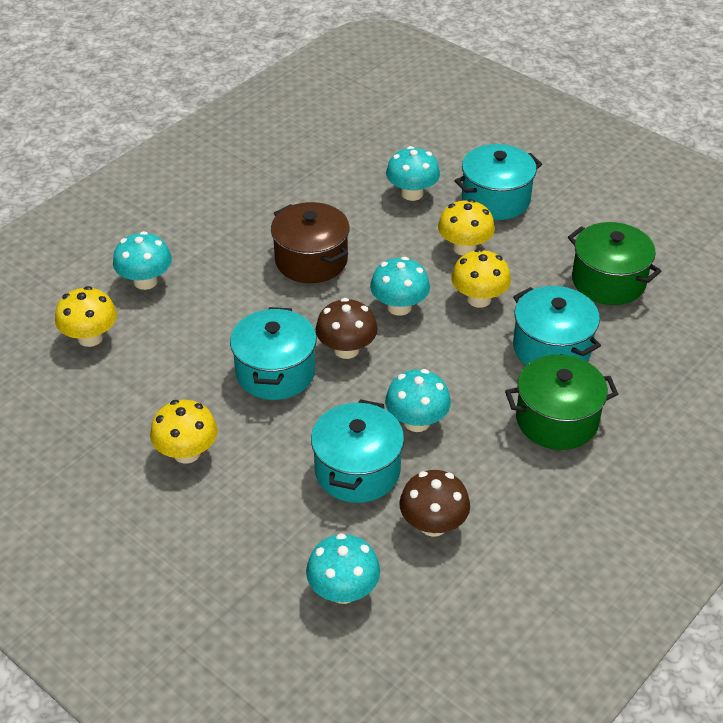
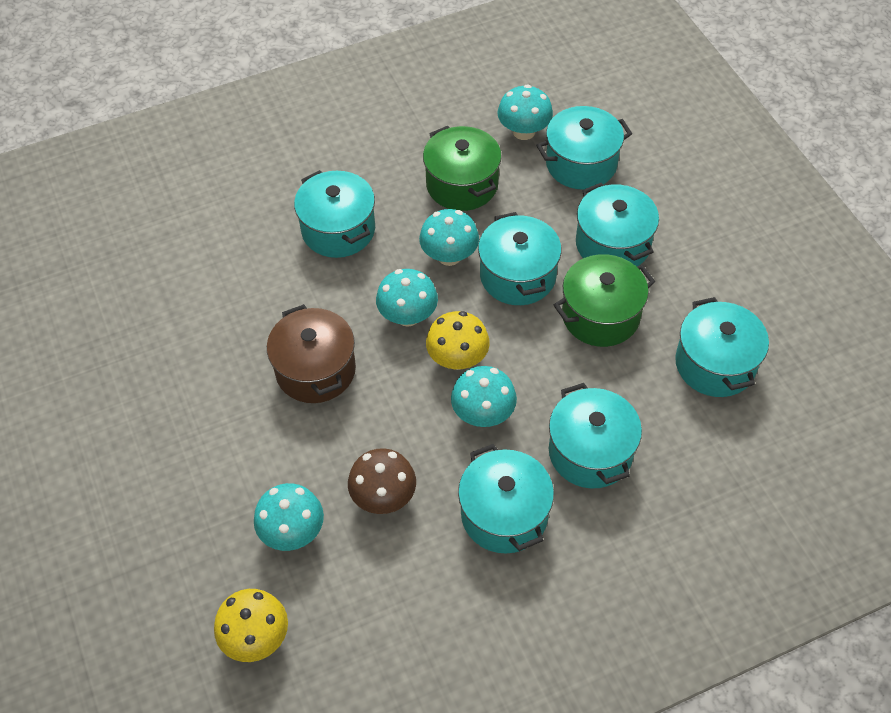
brown mushroom: [316,298,378,359] [399,470,470,537] = 2 -> [348,448,416,514] = 1
turquoise pot: [230,307,317,400] [311,399,404,503] [454,144,542,220] [513,286,601,365] = 4 -> [294,170,375,258] [458,444,554,554] [478,212,562,305] [536,106,632,190] [549,383,642,489] [576,183,659,267] [675,297,769,397] = 7
yellow mushroom: [55,286,117,347] [150,400,218,464] [438,199,495,256] [451,249,511,308] = 4 -> [214,589,288,662] [426,311,490,370] = 2

